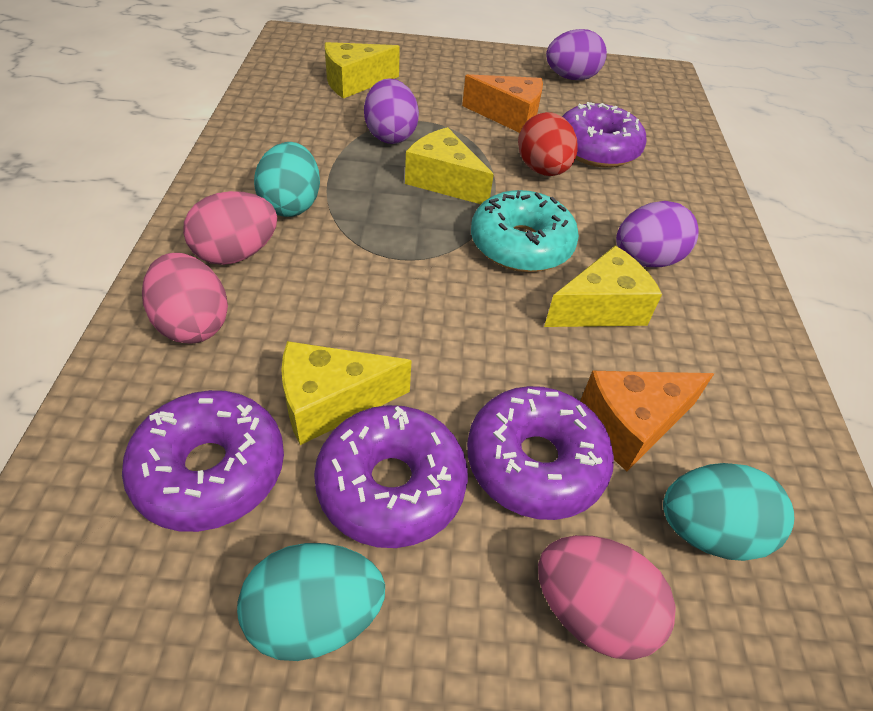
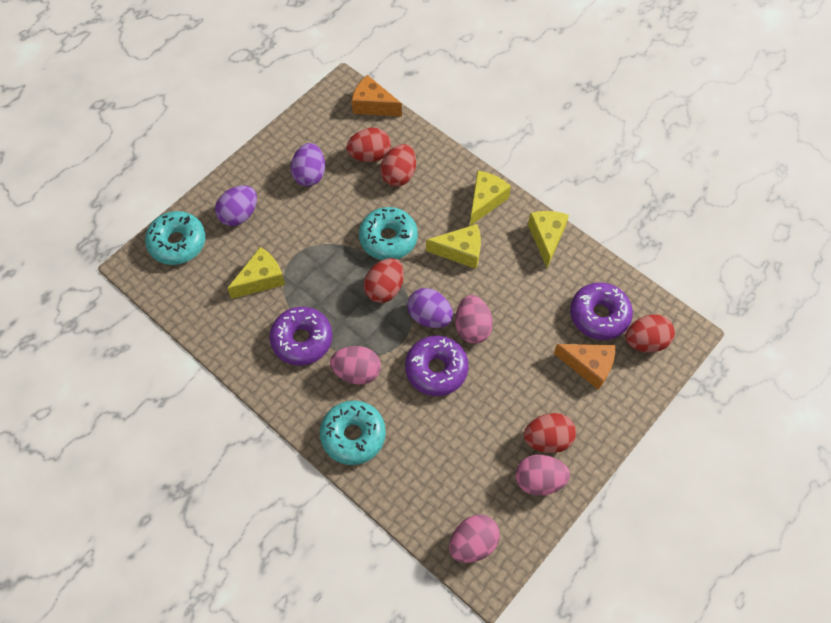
pink egg: [142,253,228,344] [183,191,277,265] [538,535,676,660] = 3 -> [330,346,381,385] [449,514,500,563] [455,295,493,344] [515,455,570,496] = 4
purple donut: [122,390,284,532] [314,405,468,548] [467,386,614,520] [562,102,647,168] = 4 -> [270,307,332,365] [405,336,469,396] [570,282,633,340] = 3
red egg: [518,112,578,176] = 1 -> [346,128,391,162] [364,258,404,303] [380,144,416,187] [524,413,576,453] [626,314,675,352] = 5
turquoise donut: [471,190,579,272] = 1 -> [145,211,206,265] [320,400,386,465] [359,207,418,260] = 3
turquoise egg: [237,543,385,661] [254,142,320,217] [663,463,795,561] = 3 -> none = 0

